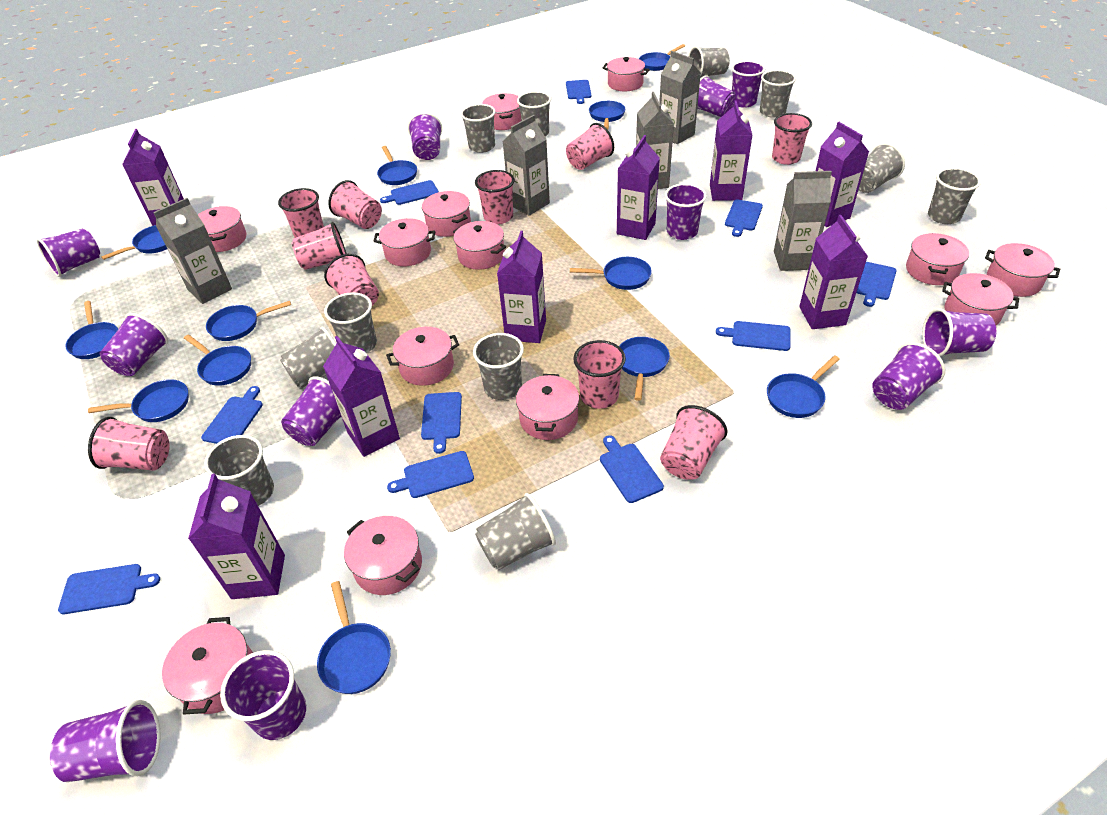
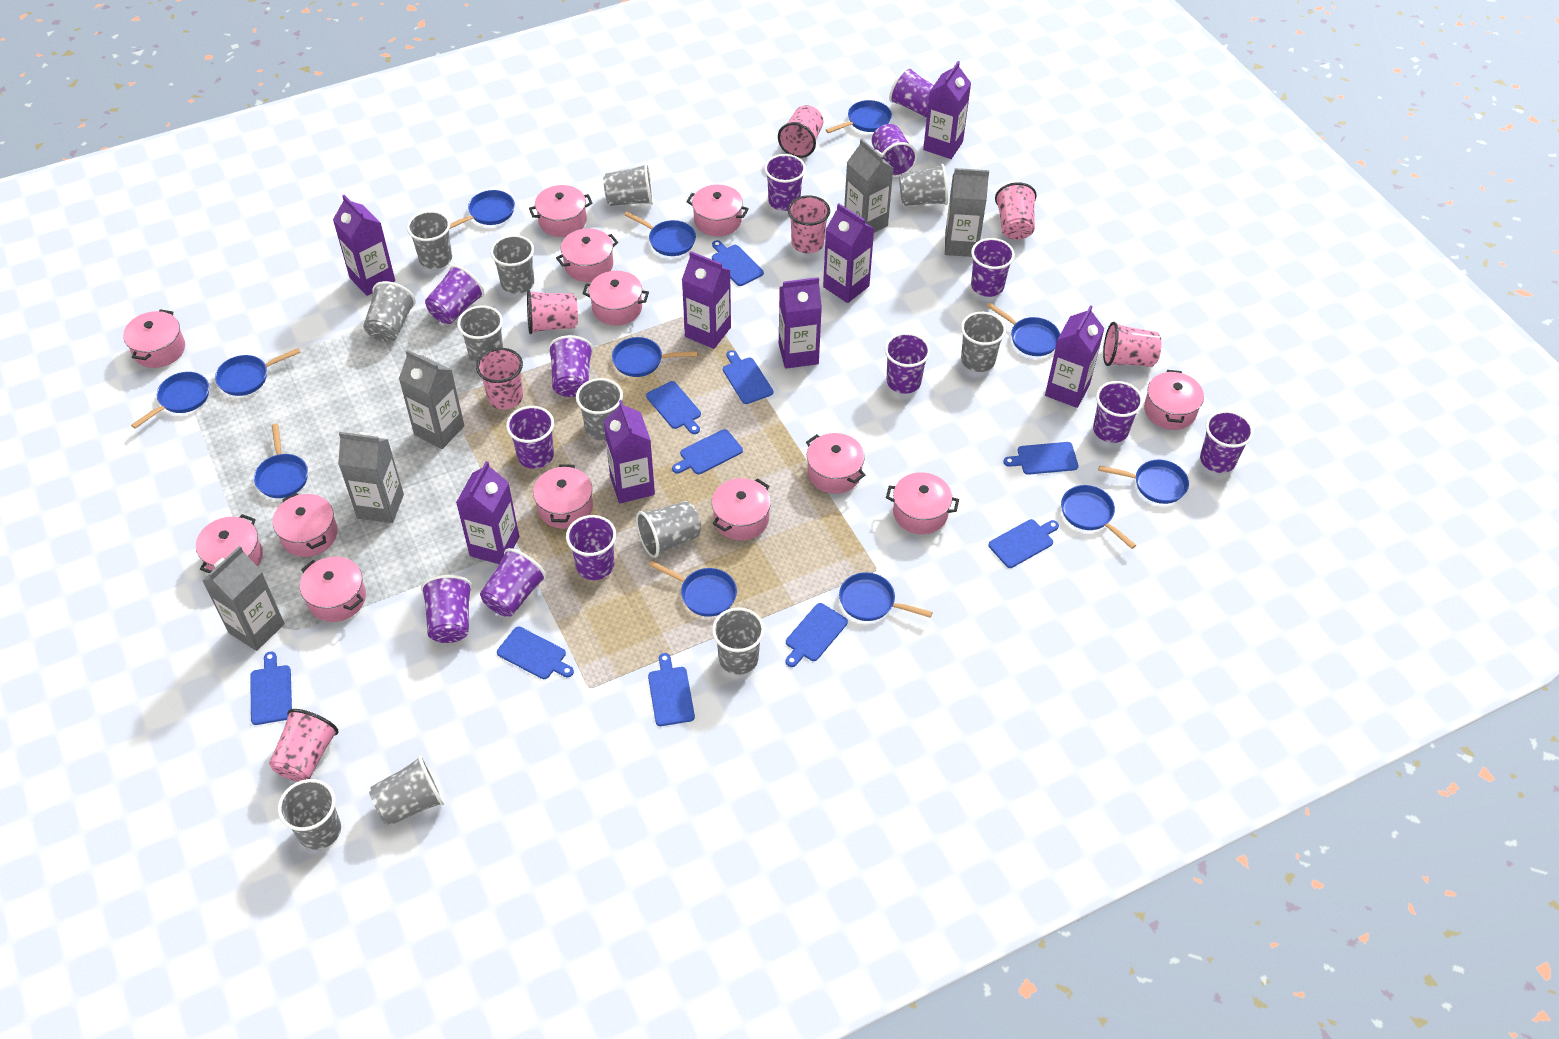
grey cup: [204,435,274,506] [280,327,336,388] [324,292,377,353] [461,104,496,153] [473,333,524,400] [475,493,556,570] [517,91,551,136] [688,46,730,78] [760,70,796,118] [859,143,905,193] [928,168,981,224] = 11 -> [278,779,341,850] [364,281,416,342] [369,756,445,826] [407,211,452,269] [457,305,503,364] [490,235,534,294] [576,378,623,440] [603,163,653,206] [636,501,701,558] [712,607,765,675] [899,164,948,206] [961,312,1006,372] = 12
pink cup: [88,417,170,470] [278,188,324,238] [292,222,346,270] [324,254,379,306] [328,180,382,229] [475,170,514,224] [566,123,614,170] [573,340,626,409] [660,405,728,480] [772,113,812,165] = 10 -> [269,709,339,782] [476,348,523,409] [527,290,578,334] [778,105,823,158] [788,195,830,253] [995,182,1037,240] [1103,322,1162,367] = 7
purple cup: [36,228,100,277] [50,700,161,782] [100,313,168,376] [220,650,306,740] [281,376,341,446] [408,112,442,160] [665,183,707,240] [697,75,736,117] [731,61,765,108] [872,342,945,410] [922,308,997,357] = 11 -> [421,575,472,643] [425,265,484,324] [480,548,547,617] [506,406,554,469] [548,335,593,397] [566,515,616,580] [764,154,806,211] [872,124,918,177] [885,333,931,394] [889,67,934,117] [971,238,1015,297] [1093,381,1143,443] [1200,410,1254,473] = 13

